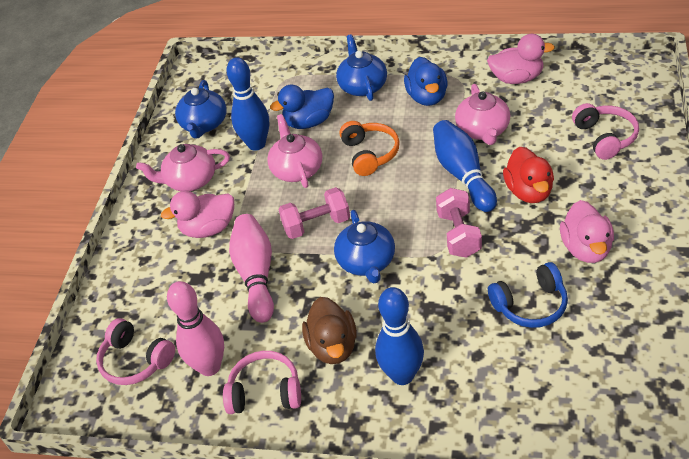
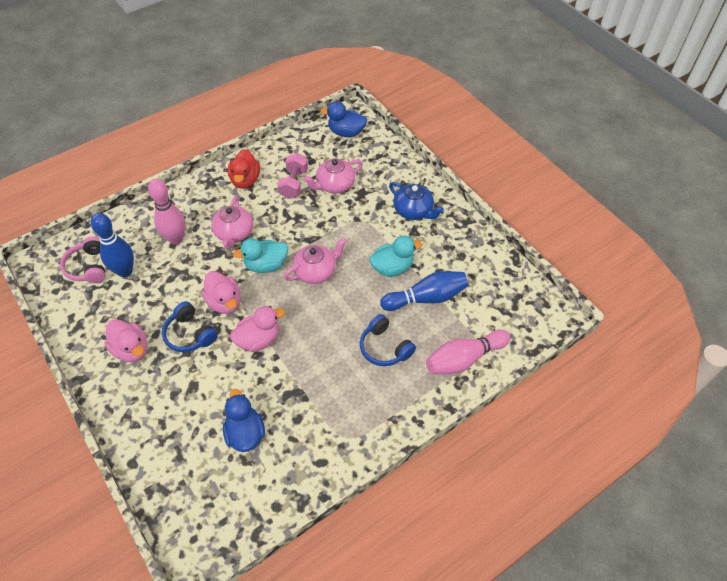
blue bowling pin: [226,57,269,151] [375,287,424,385] [433,120,497,212] = 3 -> [91,213,134,277] [380,271,468,311] = 2
blue headphones: [488,262,568,328] = 1 -> [162,301,218,352] [360,314,416,366] = 2
blue teapot: [175,80,227,138] [334,210,395,283] [336,34,387,101] = 3 -> [389,182,444,220] = 1
brown duck: [302,297,357,364] = 1 -> none = 0
orange headphones: [339,121,400,176] = 1 -> none = 0
pink dumbbell: [278,187,350,239] [436,188,482,258] = 2 -> [277,153,308,199] = 1
pink headphones: [96,318,175,385] [223,351,301,414] [572,103,639,160] = 3 -> [60,236,106,283] = 1
turquoise duck: none = 0 -> [233,238,288,273] [369,236,422,277] = 2

